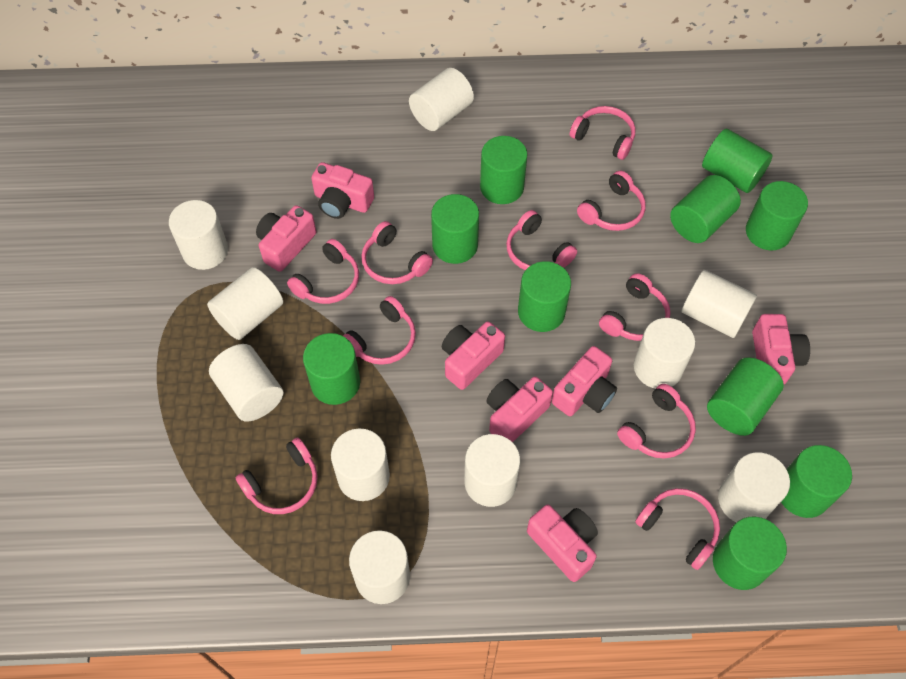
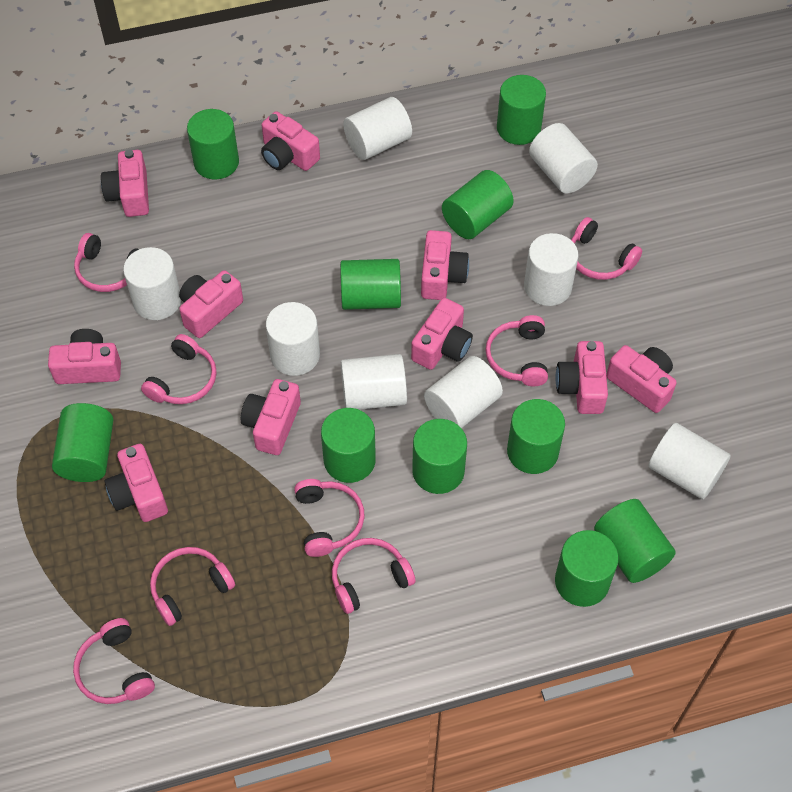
pink camera: [256,205,316,272] [311,162,374,219] [442,321,505,390] [486,376,553,442] [527,505,598,582] [552,346,617,416] [752,314,810,384] = 7 -> [48,329,121,384] [101,150,149,217] [104,444,168,522] [179,270,243,338] [241,379,301,455] [261,111,320,171] [411,298,473,370] [421,230,469,300] [556,341,608,414] [606,345,677,413] = 10
pink headphones: [235,437,318,514] [287,239,359,304] [343,296,416,365] [361,221,433,284] [506,210,577,270] [570,106,636,160] [577,171,646,231] [599,273,671,341] [617,384,696,459] [635,488,720,570] = 10 -> [73,618,155,704] [74,233,139,292] [141,334,217,404] [150,547,235,626] [294,479,365,557] [332,538,416,614] [485,315,548,387] [571,217,642,280] = 8
white cylinder: [169,200,228,270] [207,267,283,340] [209,344,283,422] [331,429,390,501] [349,530,410,604] [409,68,474,131] [464,434,520,507] [634,318,695,389] [682,270,757,338] [718,453,790,522] = 10 -> [123,247,181,320] [266,302,320,376] [341,354,407,410] [343,97,412,160] [424,356,503,428] [524,233,578,306] [529,123,598,194] [648,423,731,499] = 8

